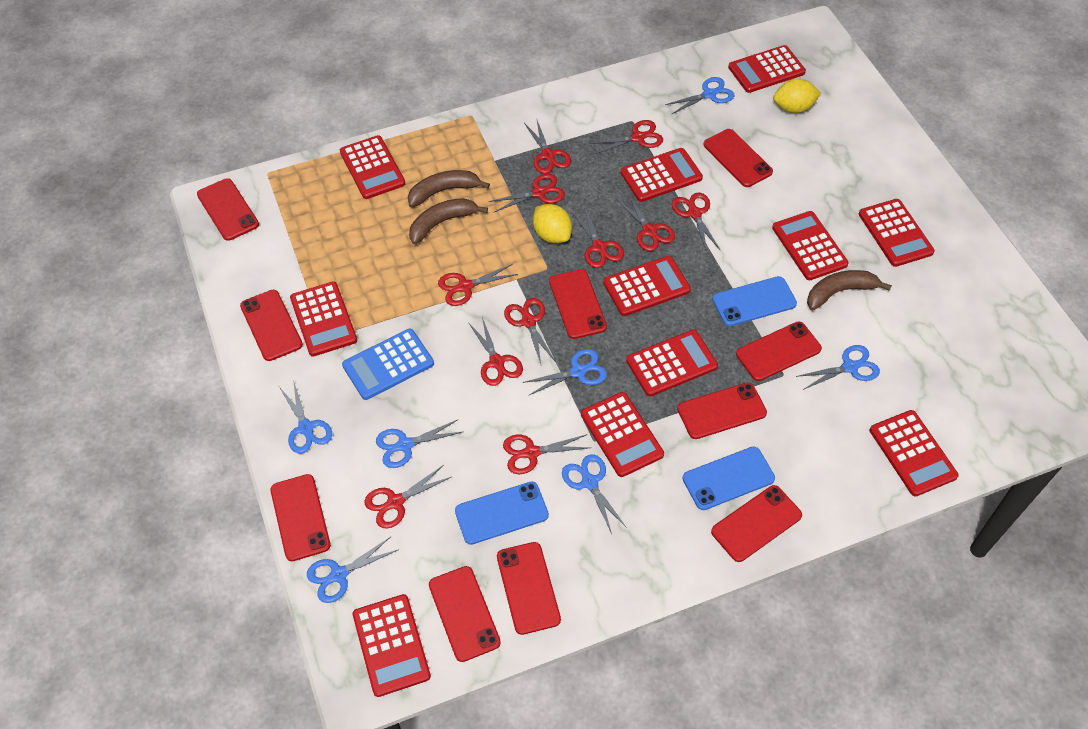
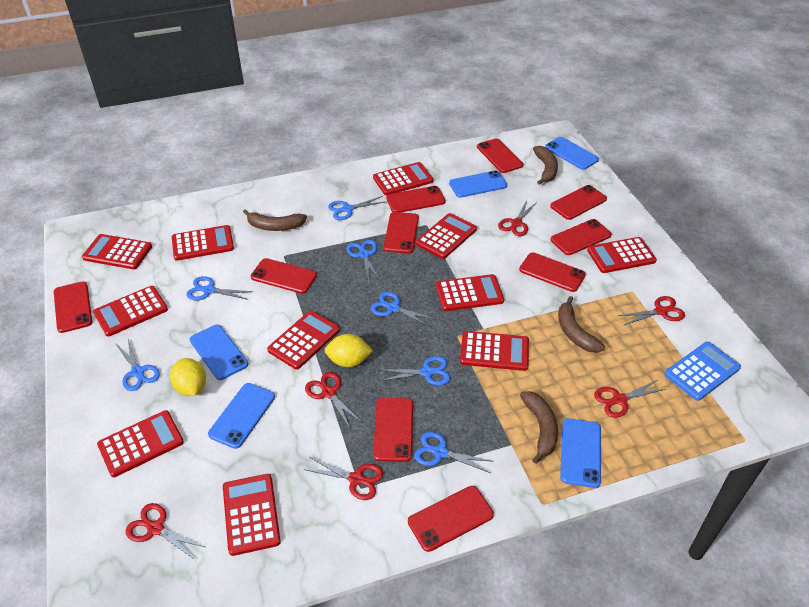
blue phone: [455,482,549,545] [683,447,775,510] [712,276,797,326] = 3 -> [190,324,248,380] [208,383,275,449] [449,170,507,198] [545,137,599,170] [560,418,601,488] = 5
brown banana: [408,170,490,207] [409,198,488,244] [807,270,892,311] = 3 -> [243,209,307,231] [520,391,558,464] [533,146,558,185] [558,296,605,353] = 4
red scissors: [364,466,451,529] [438,264,518,306] [468,317,523,386] [489,174,565,212] [503,434,591,474] [504,298,556,364] [524,118,571,174] [571,208,624,268] [590,120,663,154] [616,193,675,251] [672,193,721,252] = 11 -> [126,503,205,560] [303,457,383,500] [305,372,361,428] [498,201,537,236] [594,380,666,418] [618,296,685,325] = 6

